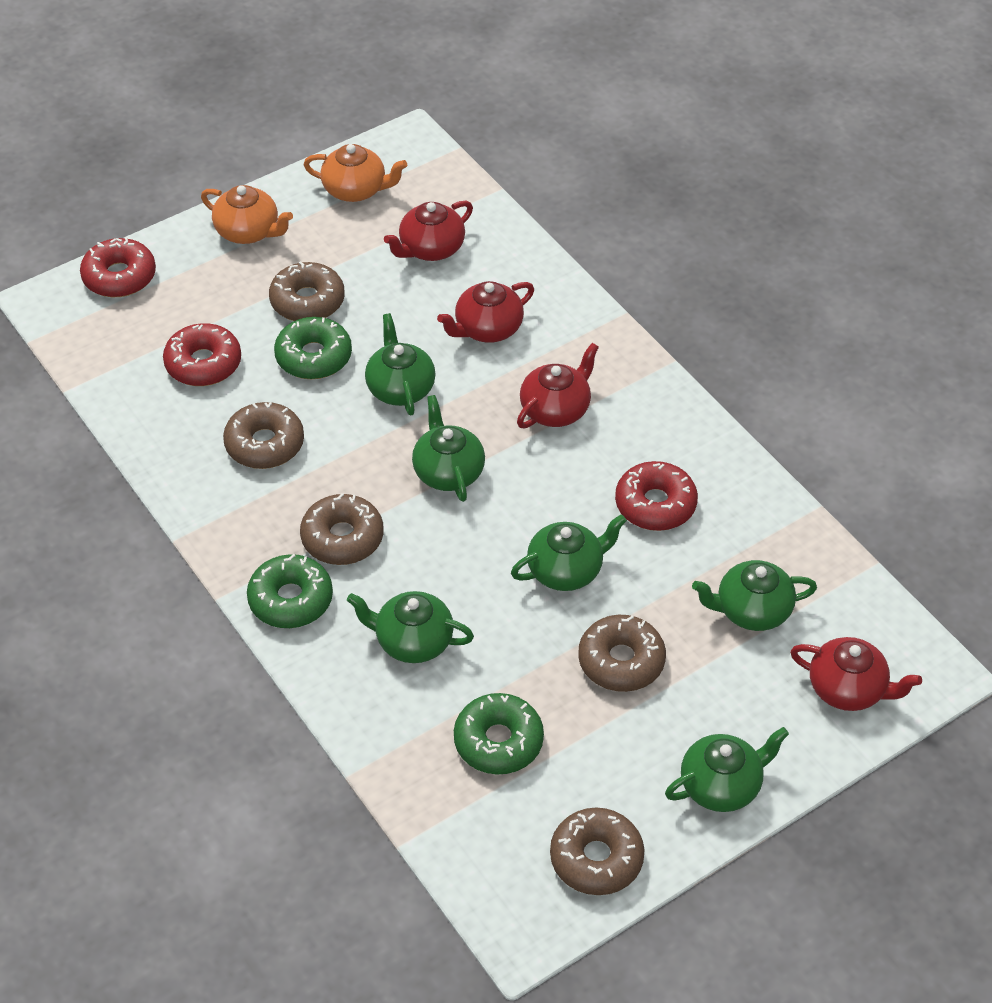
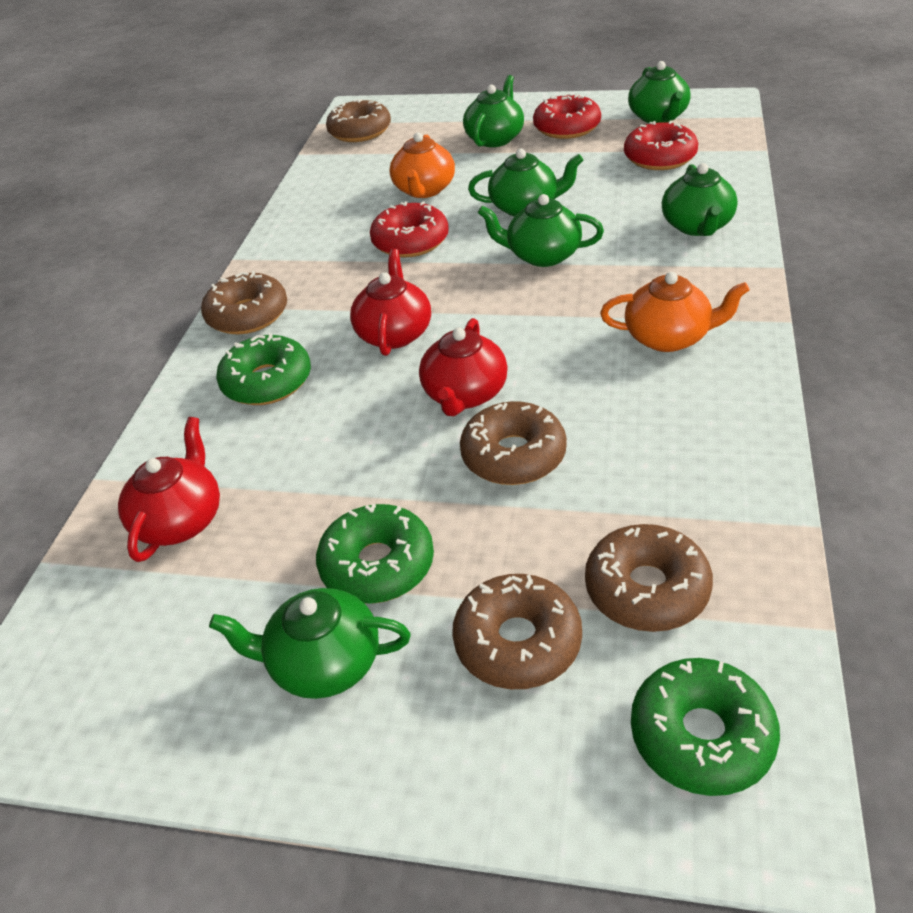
red teapot: [384,201,473,261] [437,281,534,343] [517,343,599,428] [790,637,922,711] = 4 -> [118,417,220,562] [350,249,431,356] [419,318,508,416] = 3

